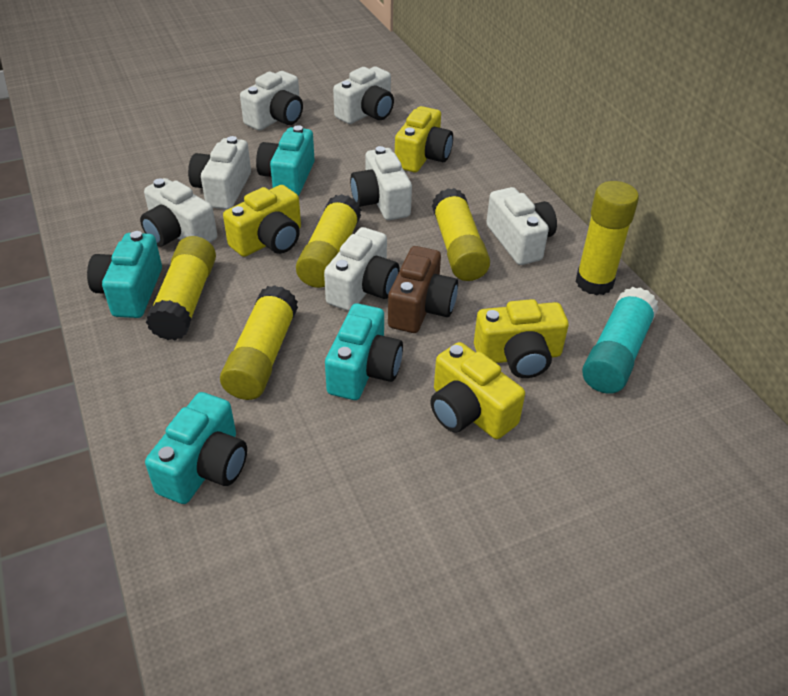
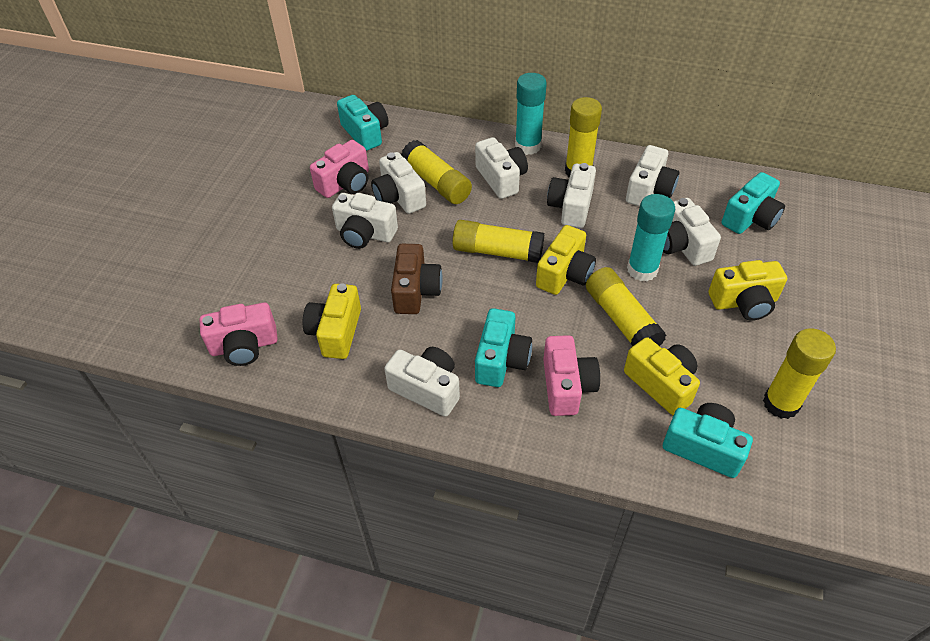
pink camera: none = 0 -> [200,302,278,366] [310,140,369,198] [543,335,600,416] = 3
turquoise glue stick: [582,287,659,394] = 1 -> [515,73,547,155] [627,194,675,281] = 2

